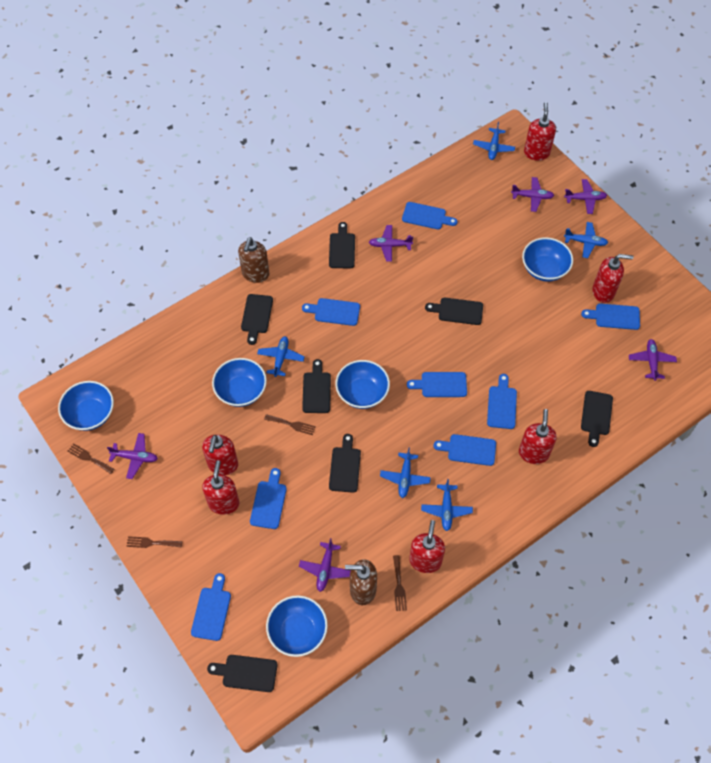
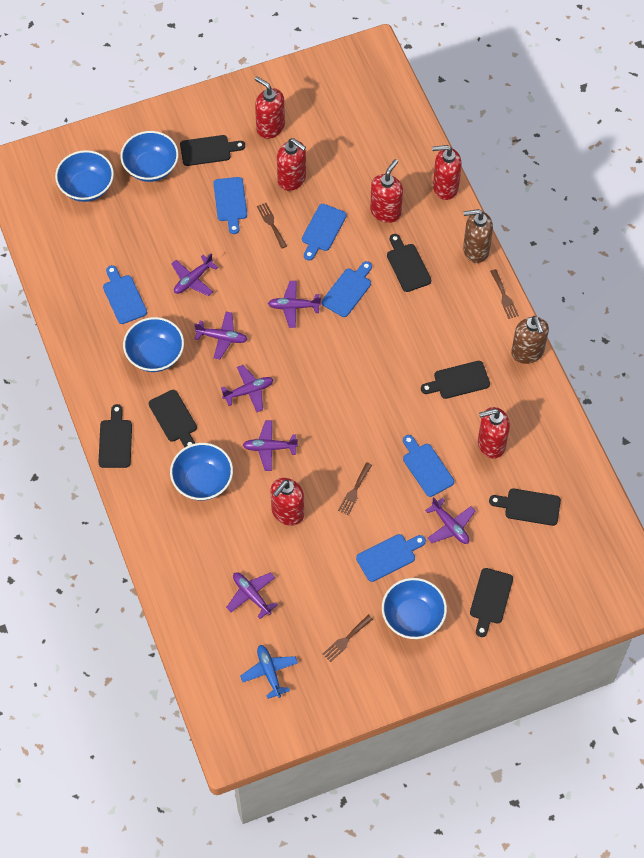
blue cutting board: [191,573,231,641] [250,468,287,529] [302,298,360,326] [402,202,457,229] [407,372,467,397] [433,434,496,466] [487,374,517,429] [581,303,640,330] = 8 -> [103,265,147,324] [213,177,247,234] [302,204,346,261] [322,261,372,317] [356,534,426,582] [403,435,454,497] = 6
blue plane: [257,336,305,377] [380,448,431,498] [421,479,473,531] [473,122,515,160] [564,222,608,258] = 5 -> [240,645,298,699] = 1
purple plane: [107,433,158,479] [299,538,351,592] [369,225,413,262] [511,177,554,212] [564,179,607,214] [629,339,677,381] = 6 -> [171,253,218,296] [194,312,248,359] [221,365,274,412] [226,572,277,619] [243,420,298,471] [268,281,321,328] [425,497,475,544] = 7

